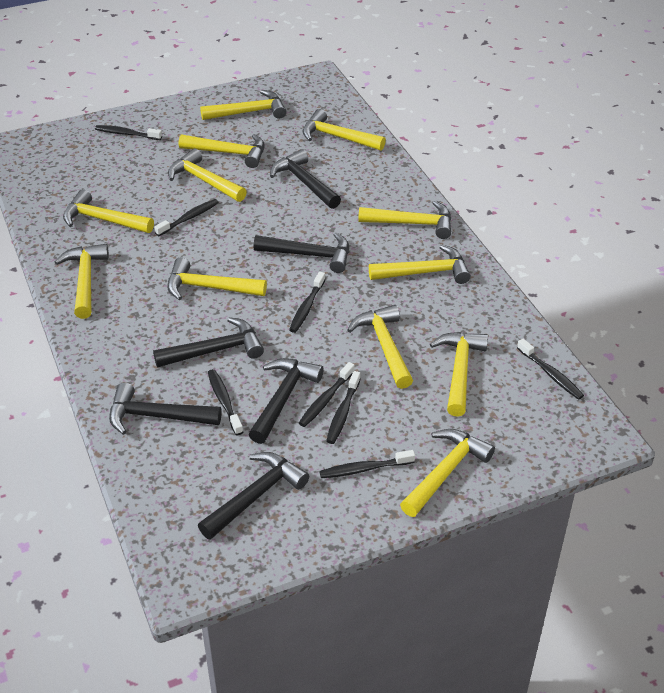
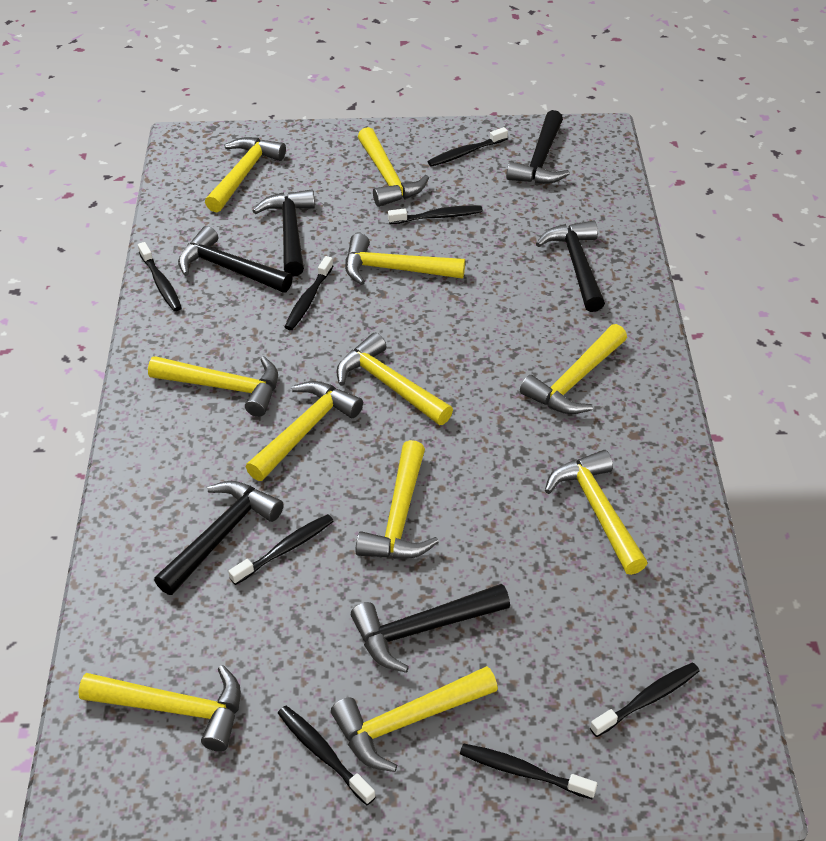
yellow hammer: [55,244,109,319] [63,189,154,233] [167,258,267,300] [168,149,247,202] [179,134,265,168] [200,90,287,120] [302,109,386,151] [347,305,413,389] [358,201,451,239] [369,245,471,284] [400,429,495,517] [430,332,488,417] = 12 -> [78,665,241,752] [148,356,278,417] [205,137,286,212] [246,381,363,481] [331,666,498,772] [336,333,453,425] [345,233,465,285] [356,440,439,559] [358,127,429,207] [520,324,627,414] [545,450,647,575] = 11

